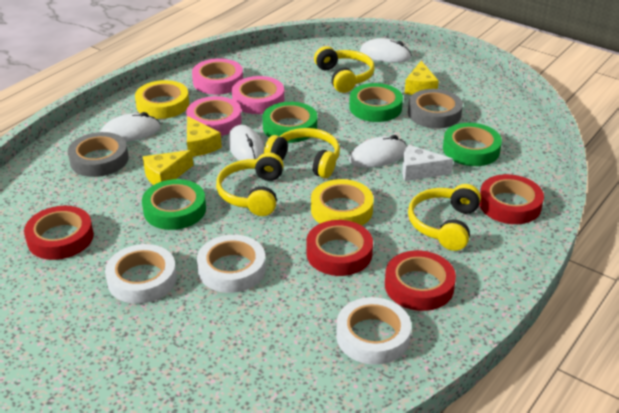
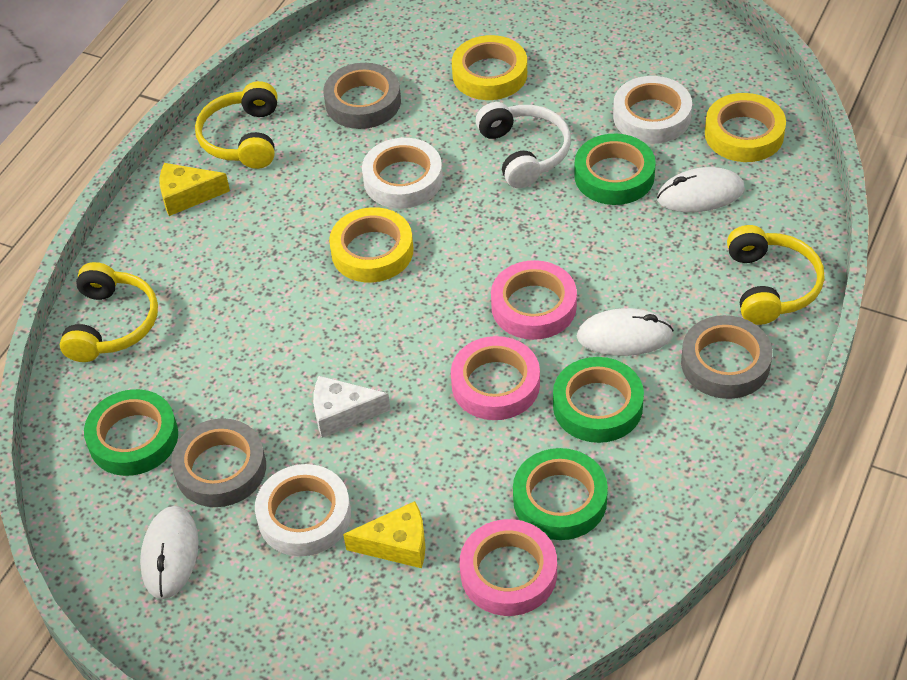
grey tape: [68,132,129,177] [408,89,463,128] = 2 -> [171,418,266,507] [323,63,401,129] [681,315,772,399] = 3
red tape: [24,206,94,260] [306,220,373,276] [385,250,456,311] [479,174,544,224] = 4 -> none = 0
white headphones: none = 0 -> [476,102,571,188] = 1
white mouse: [100,112,160,142] [228,125,264,161] [349,135,407,168] [360,38,412,62] = 4 -> [140,506,199,599] [576,308,674,356] [657,167,745,212] = 3
yellow cheese: [143,150,193,185] [187,116,222,157] [405,61,439,95] = 3 -> [160,163,230,216] [343,501,425,568] = 2
yellow headphones: [216,152,283,216] [264,128,340,178] [314,46,375,93] [408,184,481,251] = 4 -> [60,262,158,362] [195,81,277,169] [727,225,825,325] = 3
yellow tape: [135,80,189,119] [311,179,374,226] = 2 -> [329,207,414,282] [452,35,527,100] [705,93,786,162] = 3

